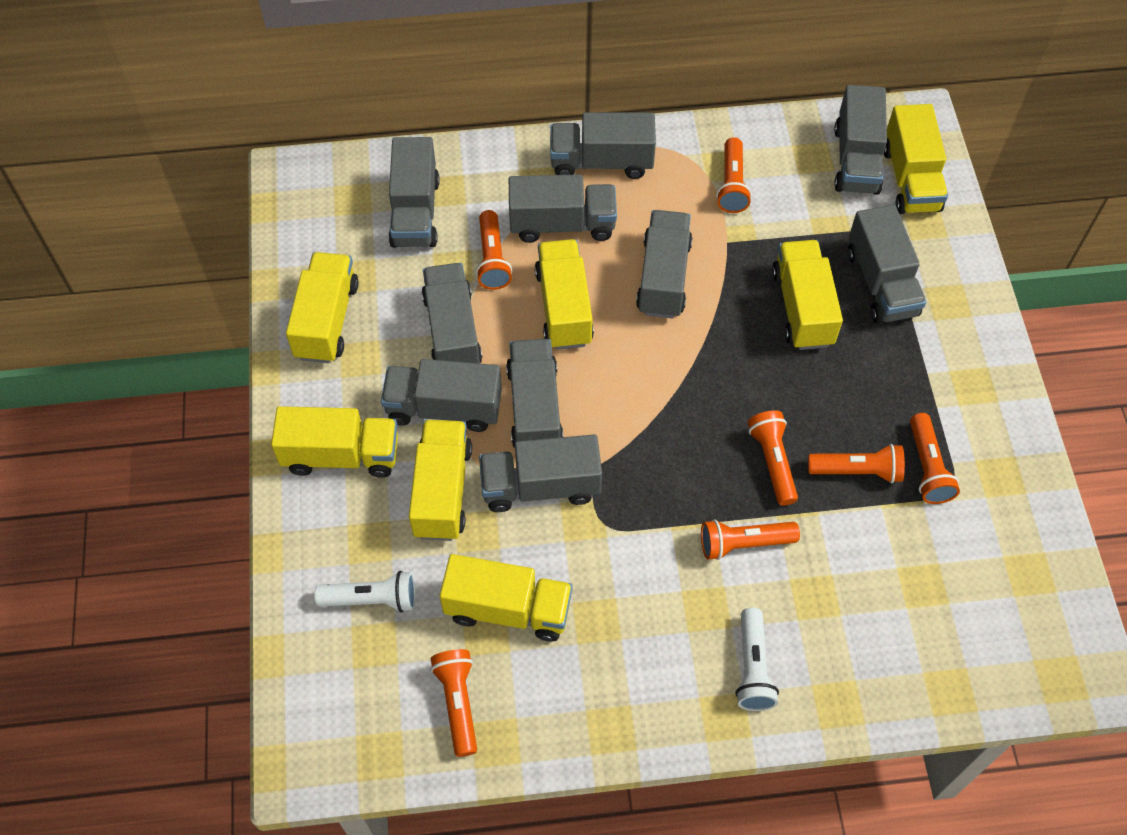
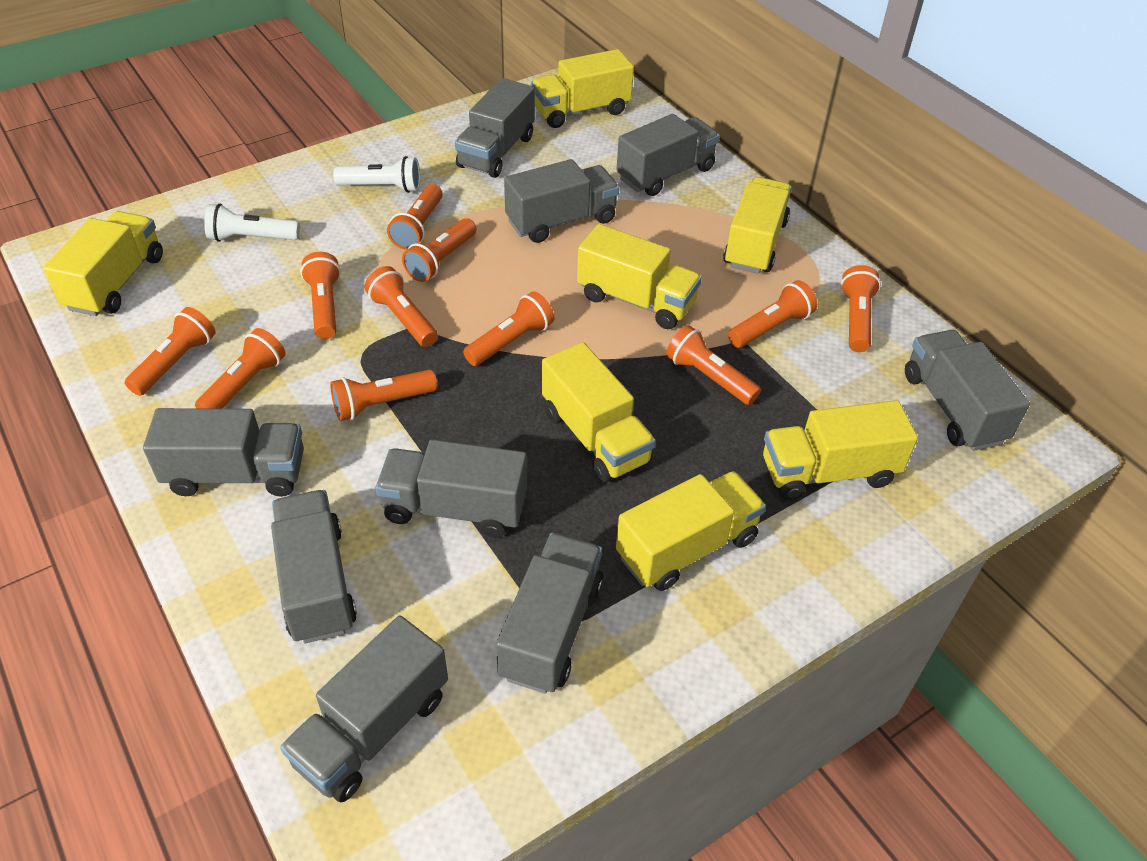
grey truck: [381,359,502,432] [389,137,440,248] [422,263,482,364] [479,434,602,512] [506,339,563,448] [509,174,617,243] [550,112,656,179] [636,210,692,318] [834,85,887,195] [848,205,927,324] = 10 -> [143,408,304,497] [271,490,357,643] [280,615,448,802] [375,439,527,538] [455,78,535,178] [496,533,603,694] [504,159,619,243] [617,114,719,196] [905,330,1030,451] = 9
orange flashlight: [431,649,477,757] [476,210,512,290] [701,519,800,560] [716,137,752,213] [748,410,798,506] [808,444,905,483] [910,413,960,504] = 7 -> [125,307,216,396] [195,328,286,409] [300,252,341,339] [330,369,438,421] [365,266,438,347] [387,184,443,250] [402,218,476,282] [463,291,554,366] [666,325,761,405] [728,280,817,348] [840,265,881,352] = 11

